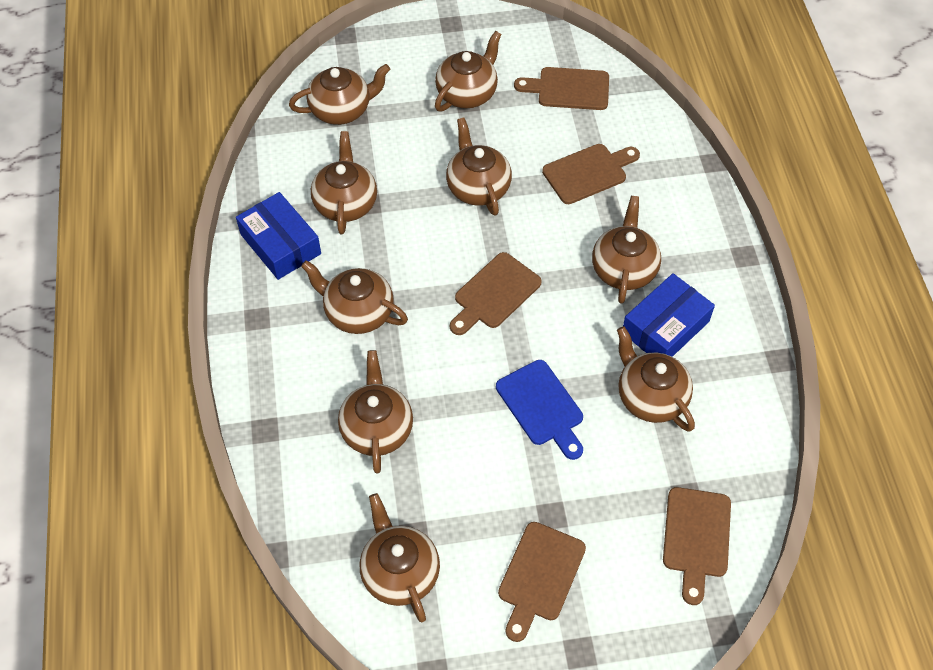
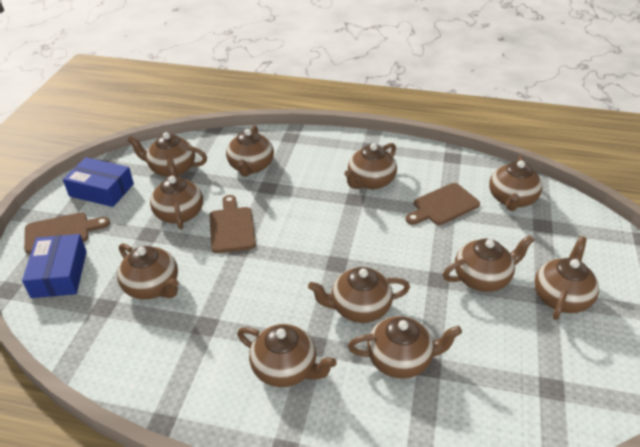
blue cutting board: [496,360,583,460] = 1 -> none = 0
brown cutting board: [450,252,542,335] [498,522,586,642] [514,67,609,110] [542,144,640,204] [663,487,731,605] = 5 -> [24,212,110,254] [209,195,256,253] [406,183,480,225] = 3
brown teapot: [289,64,390,125] [301,260,408,334] [311,131,377,234] [338,350,413,474] [360,493,440,622] [435,31,502,112] [446,118,512,216] [592,196,661,304] [617,326,695,432] = 9 -> [117,243,179,300] [127,132,207,177] [150,158,203,230] [226,125,274,177] [237,324,337,387] [308,267,410,323] [344,143,397,189] [348,316,462,379] [443,235,534,292] [489,156,542,211] [534,236,599,320] = 11

